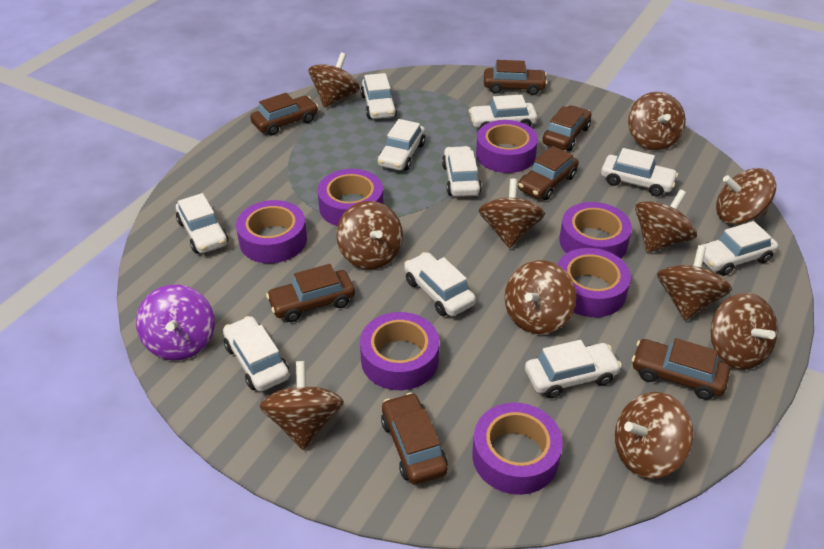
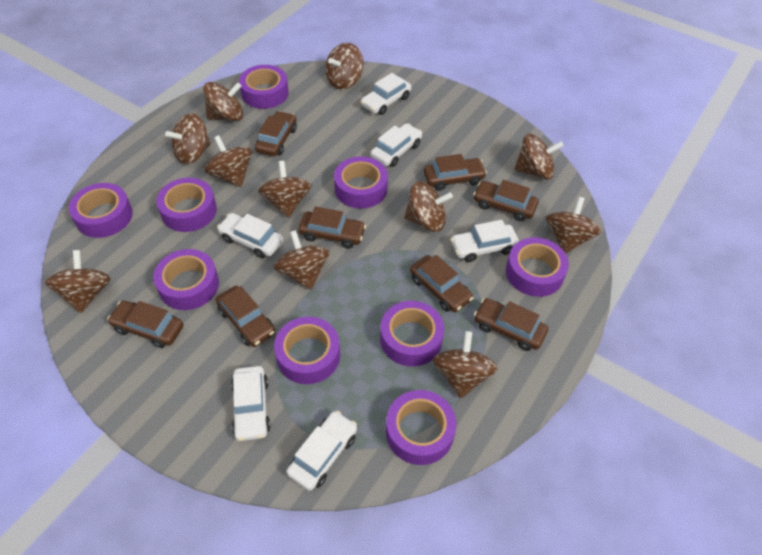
brown car: [250,93,319,135] [266,264,355,322] [381,393,448,485] [484,60,547,95] [518,146,579,200] [542,105,591,151] [632,338,730,400] = 7 -> [107,301,183,348] [216,286,275,347] [255,111,297,156] [298,207,366,249] [410,255,474,312] [424,154,487,191] [473,180,538,221] [474,298,548,351] = 8
purple spinning top: [136,285,215,361] = 1 -> none = 0
purple tape: [236,200,307,263] [318,169,384,226] [360,312,439,390] [472,403,563,495] [476,120,538,173] [558,248,631,317] [559,202,632,259] = 7 -> [69,183,133,238] [153,249,219,310] [156,178,217,232] [239,65,289,109] [274,317,340,384] [334,156,388,209] [380,301,444,366] [386,390,456,465] [506,237,569,297] = 9
white car: [176,193,228,254] [223,316,289,392] [361,73,397,119] [378,119,425,171] [404,252,476,316] [442,146,482,197] [469,94,537,128] [525,340,622,398] [601,148,678,197] [701,221,779,276] = 10 -> [217,213,283,258] [231,366,271,441] [287,411,357,491] [361,73,411,115] [370,123,422,167] [451,220,519,262] = 6

